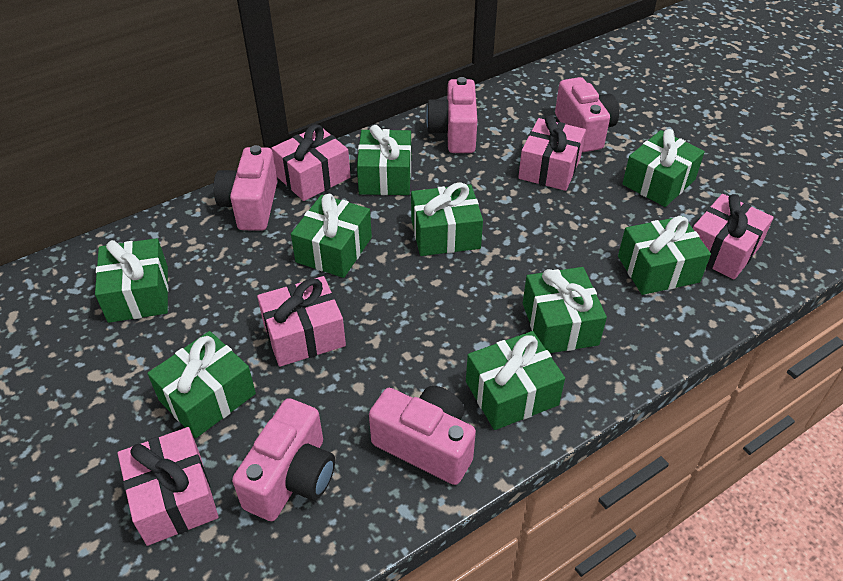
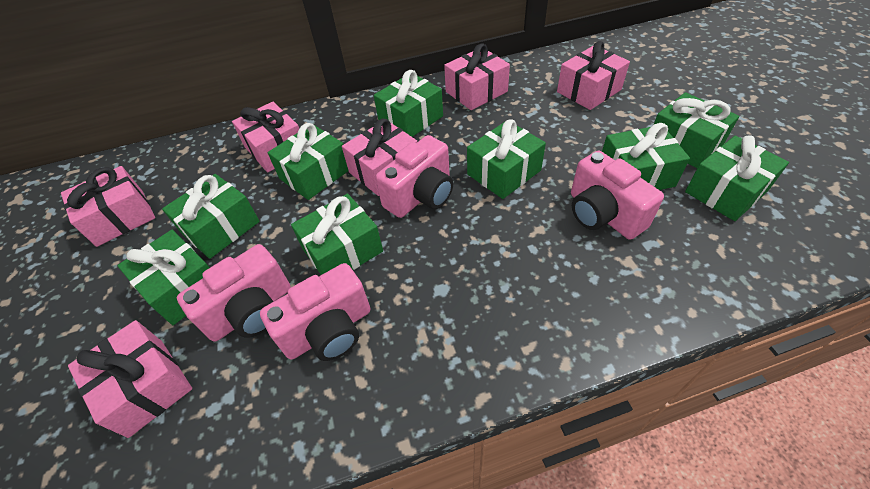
pink camera: [214,145,277,231] [232,398,335,521] [369,386,476,485] [426,77,478,153] [555,77,619,152] = 5 -> [177,244,291,342] [260,263,371,361] [375,135,453,218] [571,151,664,240] = 4
pink gift: [118,427,218,546] [257,276,346,367] [272,124,351,201] [518,115,586,191] [693,194,774,280] = 5 -> [61,166,155,247] [68,320,192,438] [232,102,299,172] [342,119,417,196] [444,43,510,110] [557,41,630,110] = 6

